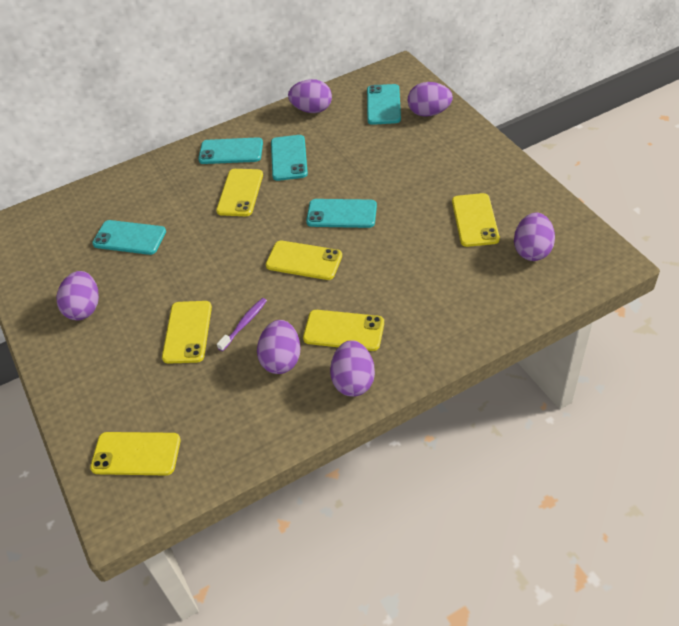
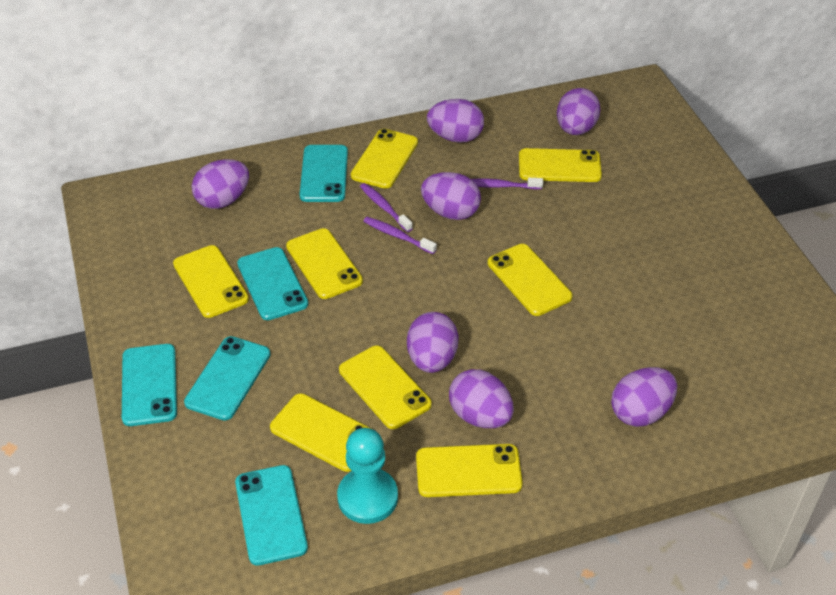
purple egg: [56,271,99,320] [257,320,301,374] [288,79,332,113] [330,340,375,396] [408,82,453,117] [514,212,555,261] = 6 -> [192,159,249,209] [407,312,459,373] [421,172,481,220] [427,99,484,143] [449,369,514,428] [557,88,600,135] [611,367,677,427] = 7
purple toothbrush: [217,298,267,351] = 1 -> [360,183,413,232] [363,217,437,254] [472,178,543,189] = 3
turquoise pawn: none = 0 -> [337,428,398,524] = 1
yellow phone: [90,432,181,475] [162,301,212,364] [216,169,263,216] [266,241,342,280] [303,310,384,351] [452,193,500,247] = 6 -> [173,245,249,318] [270,393,372,472] [286,228,363,299] [339,346,432,429] [351,129,418,189] [416,444,523,497] [488,244,573,316] [519,148,602,182] = 8

